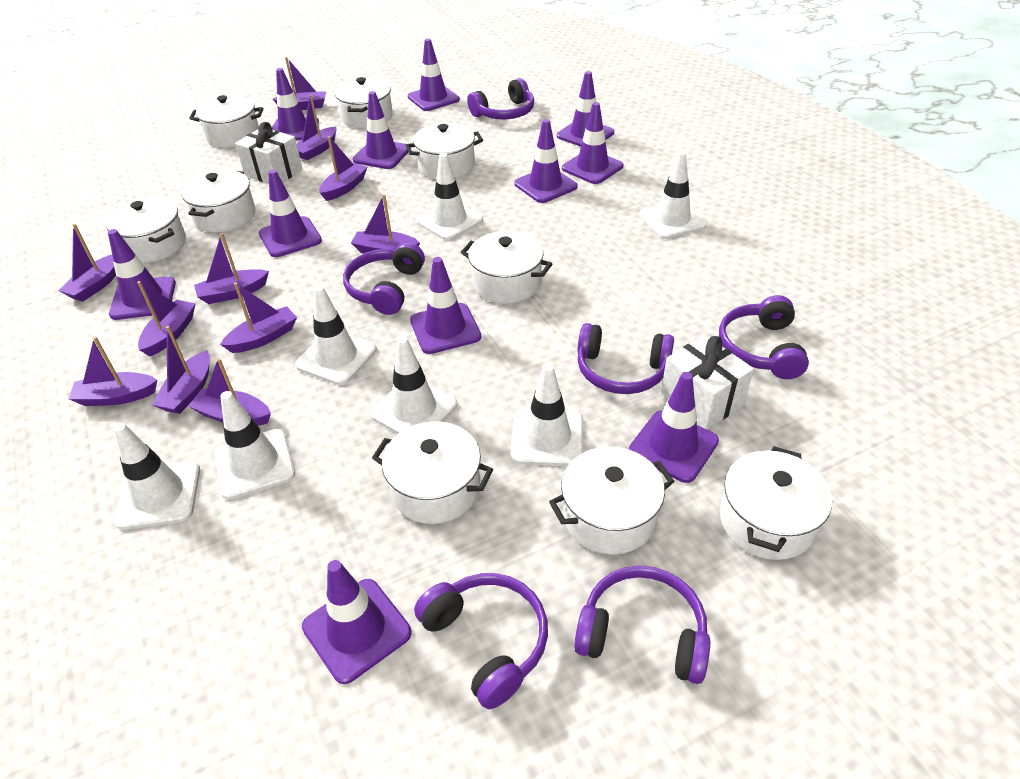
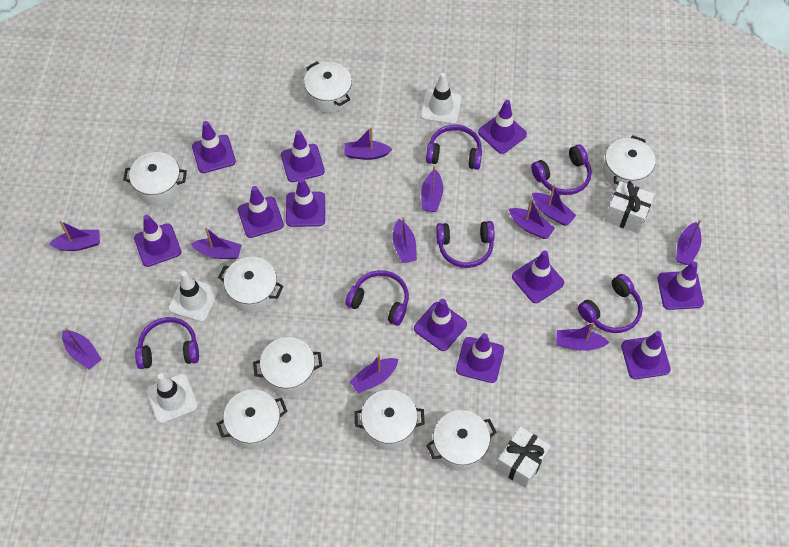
white pot: [105,197,186,263] [181,170,255,232] [189,95,264,148] [335,77,393,128] [372,421,493,524] [405,123,483,179] [461,231,552,304] [549,447,675,555] [720,446,832,560] = 9 -> [123,152,187,205] [217,389,287,450] [218,257,284,313] [253,337,322,396] [304,61,352,113] [354,390,425,450] [426,410,497,471] [603,136,656,188] = 8
white traffic cone: [113,423,200,530] [214,391,295,500] [295,285,377,385] [370,336,458,434] [416,153,483,240] [511,364,583,466] [639,151,707,239] = 7 -> [146,373,198,424] [168,271,219,322] [421,73,461,124] = 3

